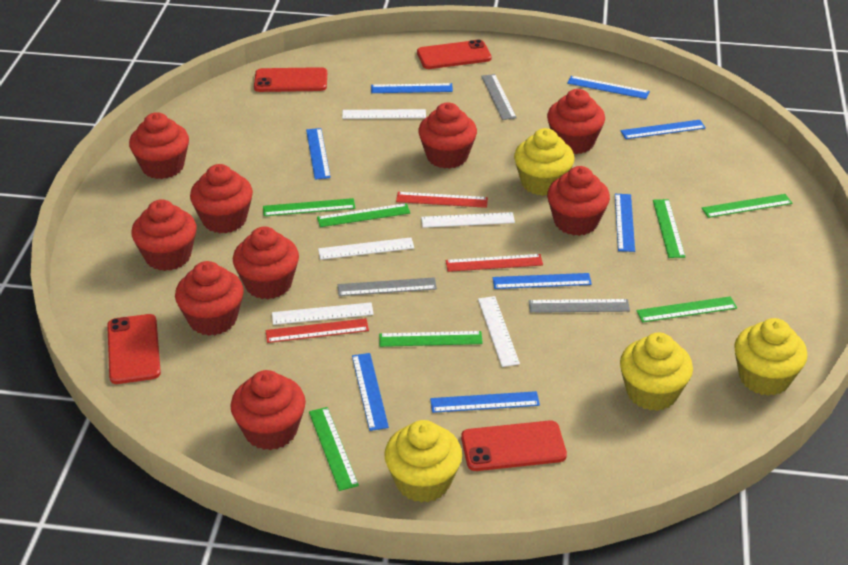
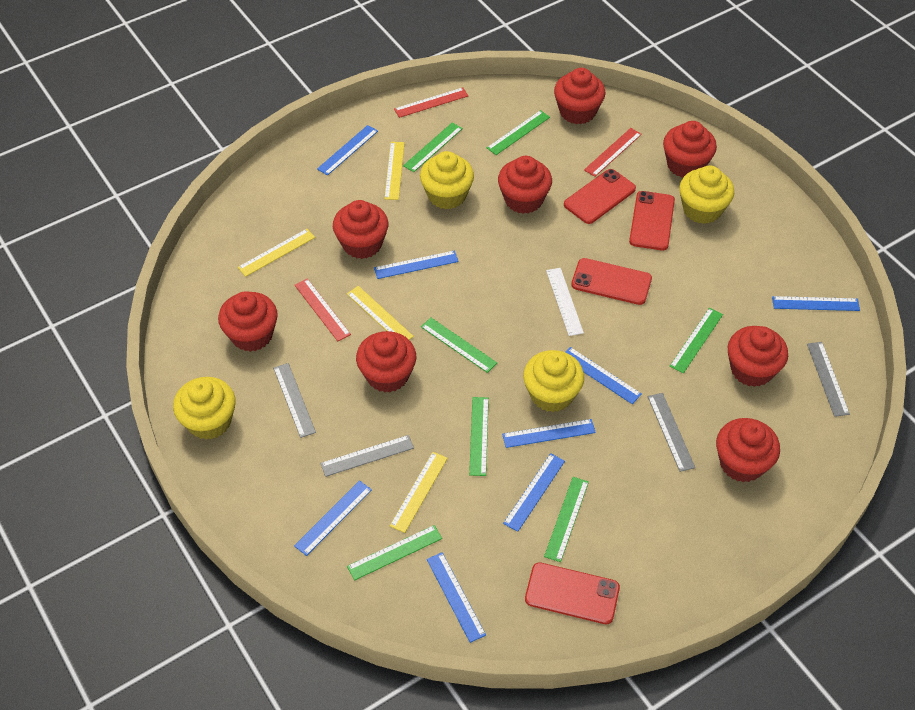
grey ruler: [338,277,437,296] [481,74,517,120] [529,299,630,313] = 3 -> [273,363,316,438] [320,435,414,477] [648,393,695,472] [807,342,850,417] = 4
red cupcake: [129,112,189,179] [131,199,196,271] [175,261,244,336] [190,164,253,233] [230,370,306,450] [233,227,299,299] [418,102,477,169] [547,89,605,154] [547,166,610,236] = 9 -> [218,291,278,352] [333,200,388,259] [356,331,416,393] [498,156,552,214] [554,68,605,124] [663,121,717,178] [716,418,780,482] [728,326,788,387] = 8
white ruler: [272,302,374,325] [318,237,414,260] [342,109,426,119] [421,212,515,228] [478,296,520,367] = 5 -> [546,268,584,336] = 1
yellow ruler: none = 0 -> [238,229,315,277] [347,286,414,340] [384,142,405,200] [390,452,448,533] = 4

